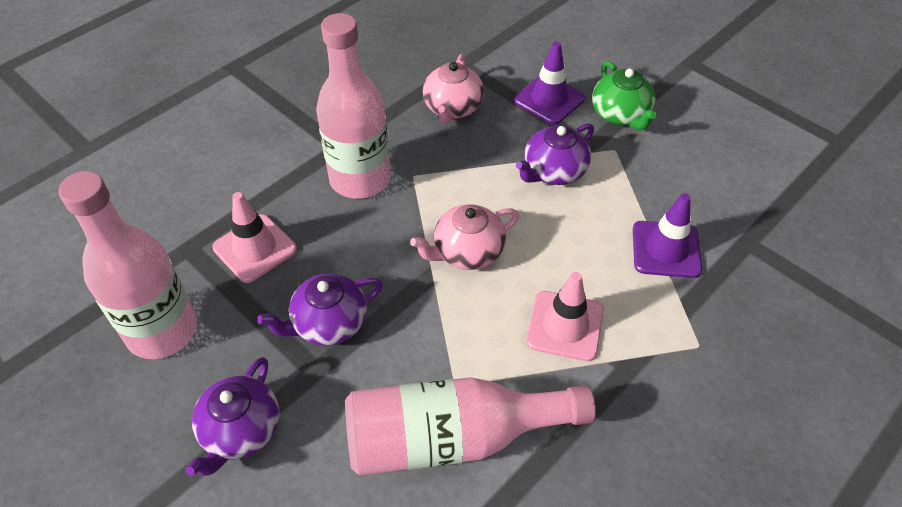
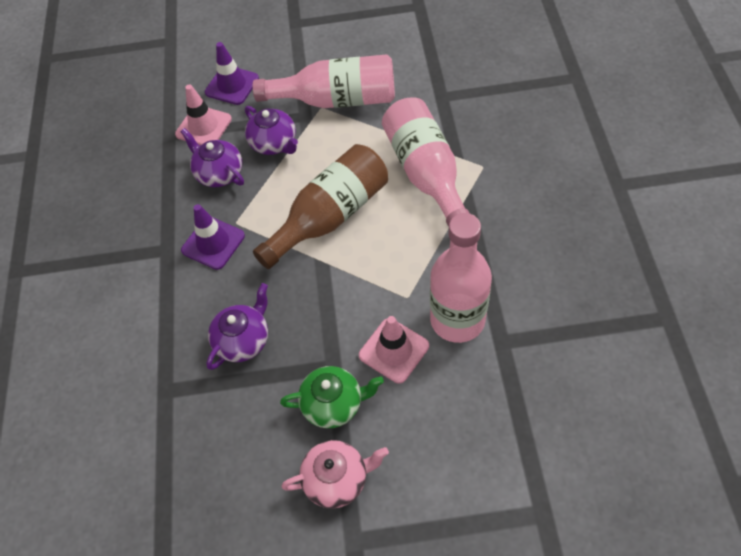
brown bottle: none = 0 -> [253,144,388,269] = 1
pink teapot: [410,204,519,270] [422,54,484,124] = 2 -> [281,440,389,509] = 1

